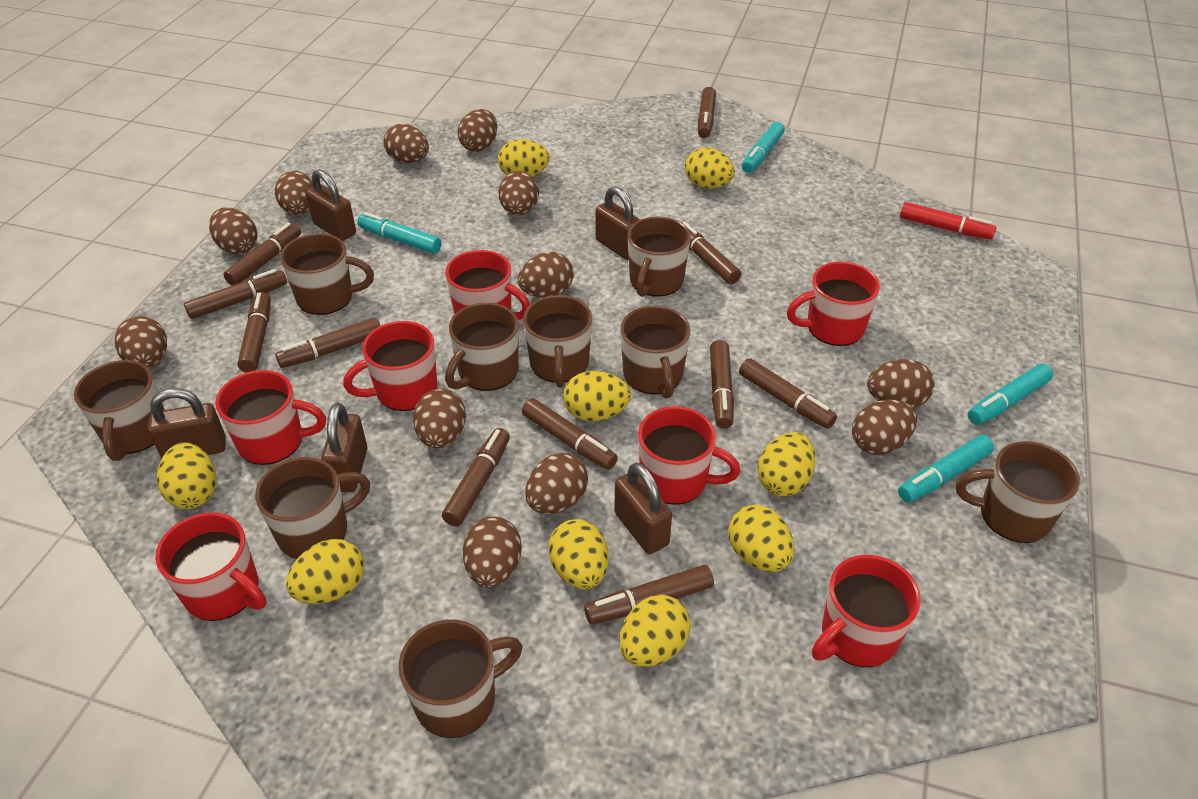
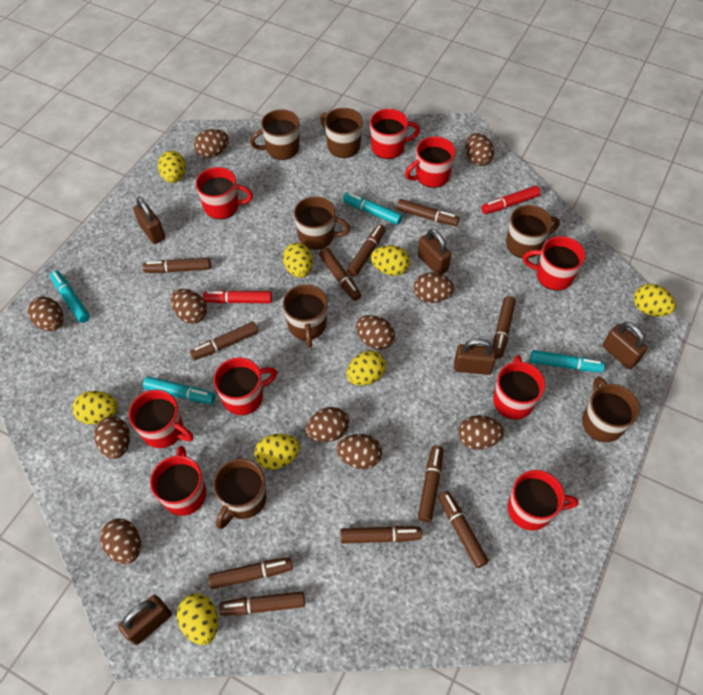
brown egg: [115,316,167,368] [209,208,257,255] [275,171,313,215] [384,124,429,163] [413,388,466,448] [458,109,497,152] [463,517,522,588] [498,171,539,215] [518,252,574,298] [525,453,588,514] [852,399,917,455] [867,359,934,408] = 12 -> [28,297,64,331] [94,416,130,459] [100,519,141,564] [170,289,207,324] [194,129,229,158] [305,407,349,442] [336,434,382,469] [356,315,395,350] [413,273,455,303] [458,415,504,450] [465,133,494,166] = 11
brown mug: [74,360,165,461] [255,457,370,559] [280,233,374,315] [398,619,523,738] [445,303,519,391] [523,295,592,387] [621,306,690,398] [628,216,691,297] [956,441,1080,543] = 9 -> [213,459,266,529] [250,109,299,160] [283,284,328,348] [294,196,350,250] [320,108,363,158] [506,205,560,258] [582,377,640,442] = 7
red marker: [900,202,996,239] = 1 -> [203,290,272,304] [481,186,540,214] = 2
red mug: [155,512,266,621] [215,370,326,465] [343,321,437,411] [446,250,530,320] [638,406,741,505] [787,262,880,346] [812,555,921,667] = 7 -> [129,390,193,448] [150,446,206,516] [196,167,253,219] [214,357,277,415] [370,109,420,159] [405,136,456,188] [493,355,545,420] [508,470,578,531] [523,236,585,291] = 9
yellow egg: [157,442,216,509] [286,539,364,604] [498,139,550,176] [549,519,609,589] [563,371,631,421] [619,595,691,667] [685,148,735,188] [728,505,794,572] [758,432,815,496] = 9 -> [72,391,118,425] [158,151,186,183] [177,594,218,645] [254,434,300,470] [283,243,313,278] [346,351,386,386] [371,245,410,276] [634,284,676,317] = 8

